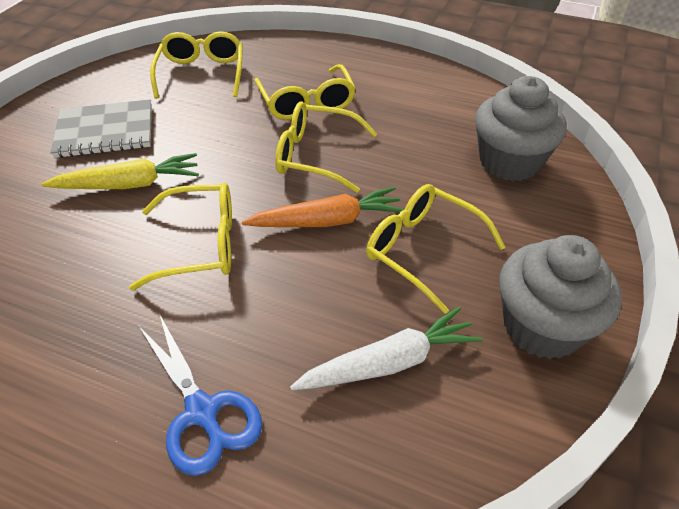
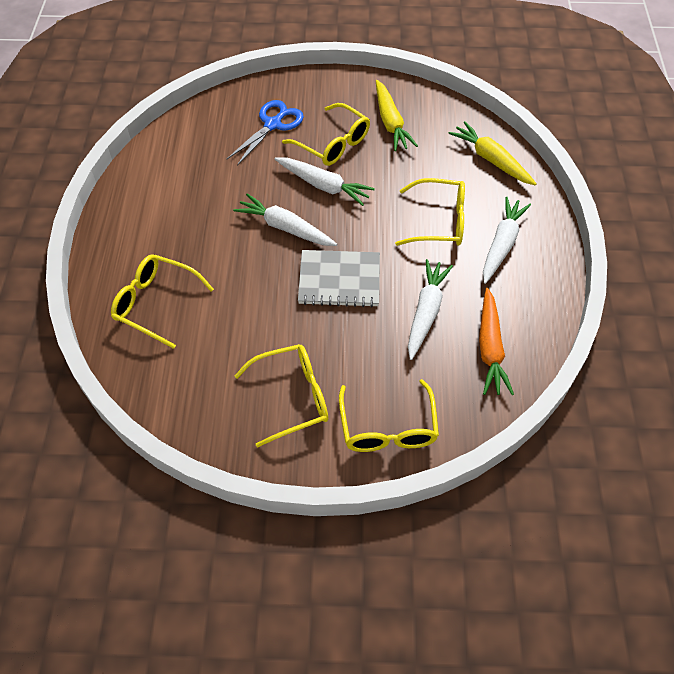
grey cupcake: [475,76,567,181] [499,235,622,359] = 2 -> none = 0
white carrot: [290,307,482,390] = 1 -> [233,193,337,246] [274,157,375,206] [408,259,453,360] [483,197,531,284] = 4
yellow carrot: [41,153,199,189] = 1 -> [376,80,418,151] [448,121,537,186] = 2

